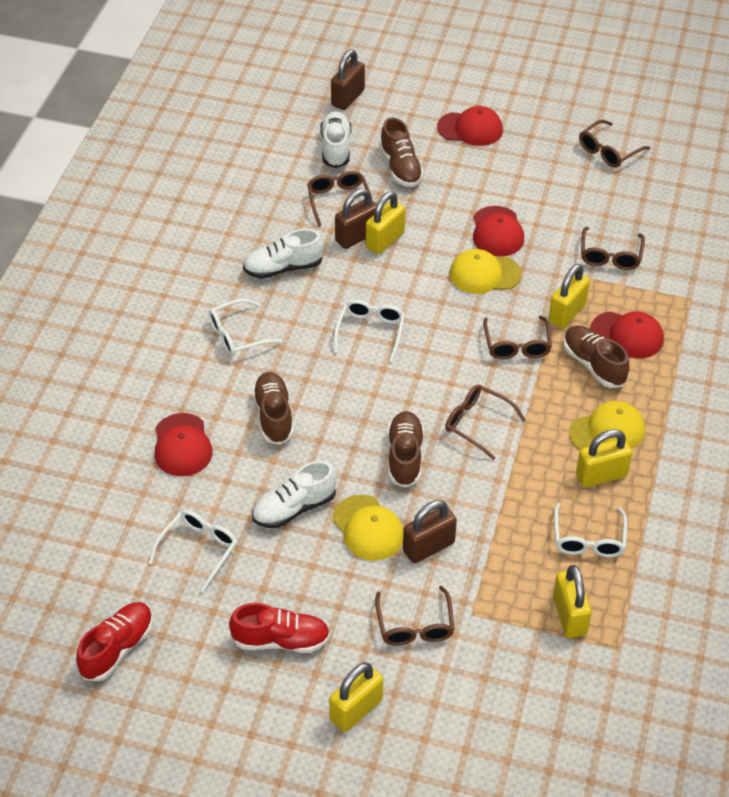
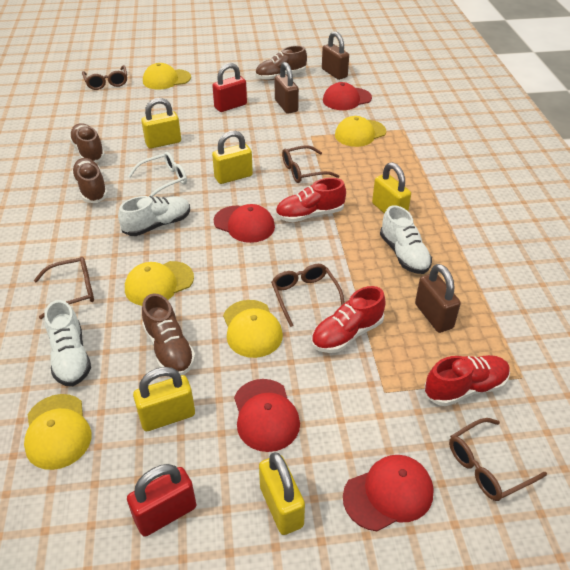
brown glasses: [307,171,372,227] [375,586,455,646] [445,385,526,460] [483,316,552,359] [579,120,650,168] [581,227,645,270] = 6 -> [34,257,94,319] [82,65,127,90] [271,264,345,327] [282,145,339,183] [449,418,547,501] = 5
red padlock: none = 0 -> [127,464,196,537] [212,63,247,112] = 2
red shoe: [76,602,153,681] [229,603,330,653] = 2 -> [275,178,346,222] [311,286,386,353] [425,355,510,406] = 3
white glasses: [149,510,237,592] [209,299,283,356] [334,300,405,362] [554,503,627,557] = 4 -> [128,152,187,197] = 1
yellow cap: [333,495,403,561] [450,249,521,294] [569,401,645,450] = 3 -> [24,394,91,470] [125,261,194,306] [143,63,191,90] [223,300,283,358] [335,116,386,147] = 5

